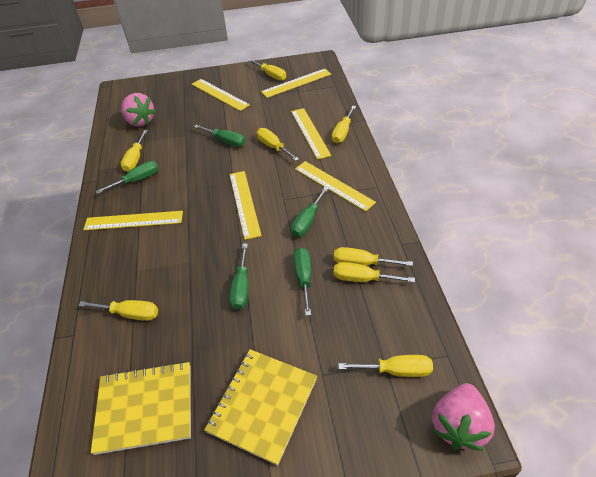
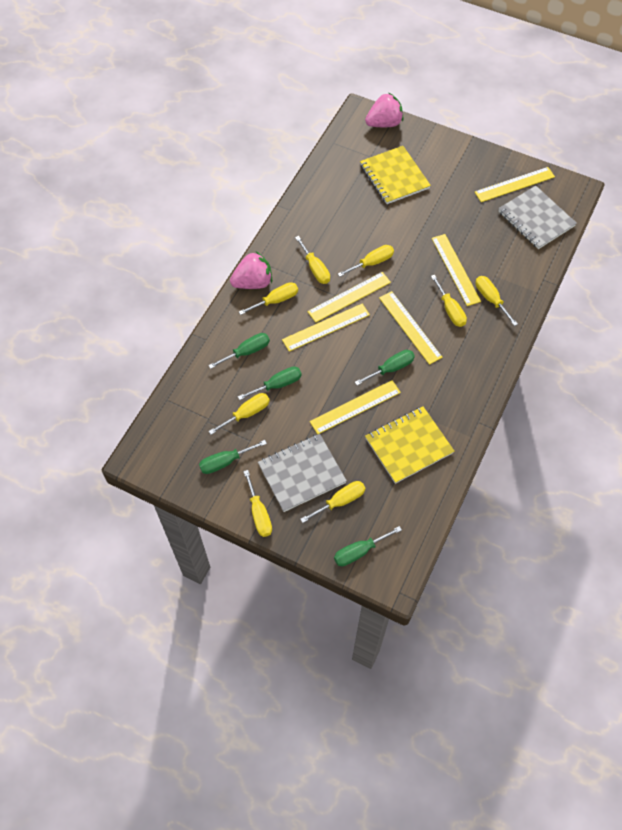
grey notebook: none = 0 -> [258,434,347,512] [498,186,577,249] = 2

